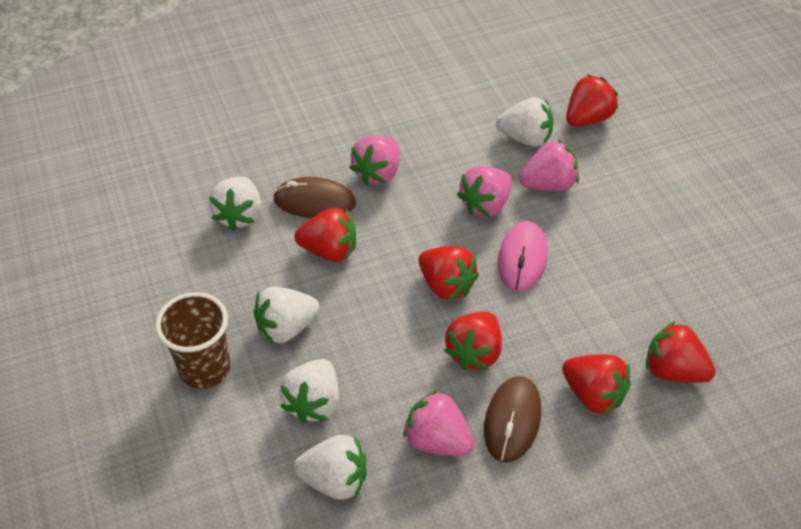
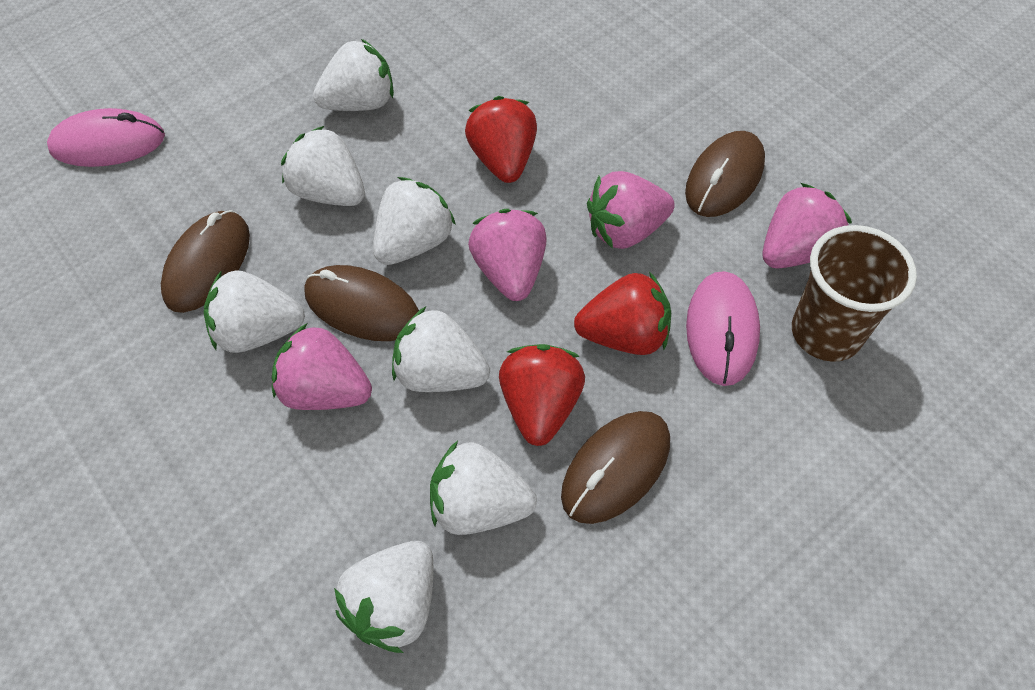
brown mouse: [273,177,356,218] [484,376,541,463] = 2 -> [161,210,250,313] [304,265,419,341] [561,411,670,524] [685,131,765,217] = 4
pink mouse: [498,221,548,292] = 1 -> [47,108,165,167] [686,271,760,386] = 2
red strawberry: [294,208,356,262] [419,246,479,301] [444,312,502,370] [562,354,631,415] [566,75,618,126] [646,321,716,383] = 6 -> [465,96,537,183] [499,344,585,446] [574,272,671,355] = 3
white strawberry: [209,176,261,231] [254,287,319,344] [280,359,339,423] [293,435,366,500] [496,97,554,147] = 5 -> [203,270,305,353] [281,126,365,206] [313,39,394,111] [334,541,433,653] [373,177,456,265] [392,306,490,392] [430,441,537,535] = 7

